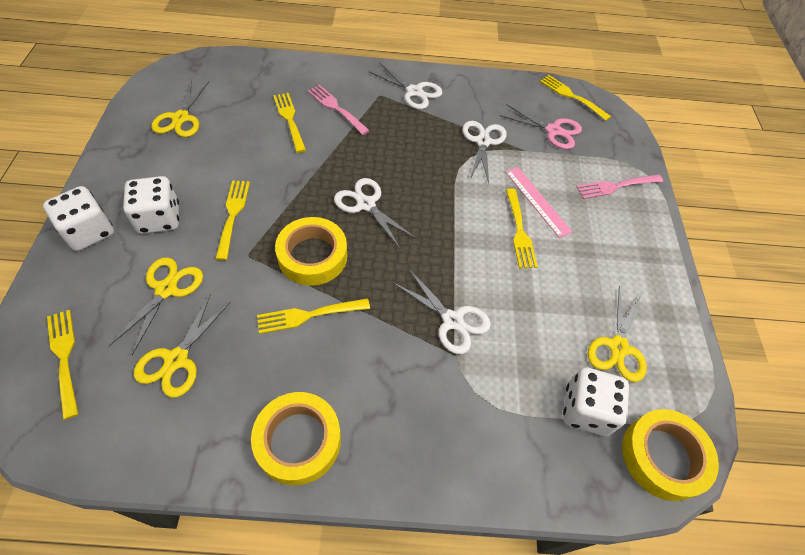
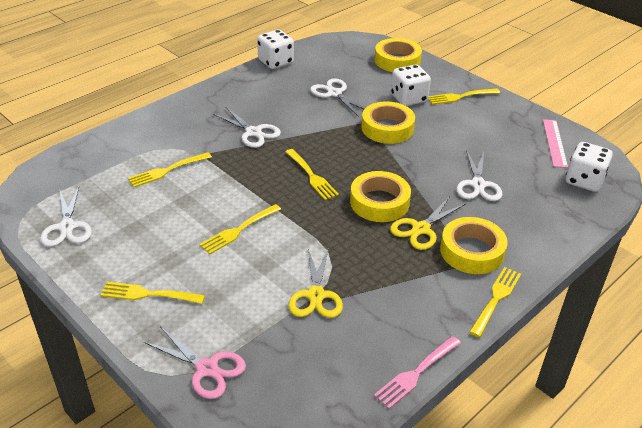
pink fork: [308,85,370,135] [576,175,663,199] = 2 -> [374,336,461,409] = 1
yellow scissors: [109,257,203,355] [134,293,231,397] [151,80,209,137] [588,285,647,382] = 4 -> [289,247,343,318] [390,196,466,250] = 2
yellow tape: [251,392,341,485] [275,217,347,286] [622,409,719,501] = 3 -> [350,171,411,222] [361,101,415,144] [374,38,422,72] [440,217,508,274] = 4

